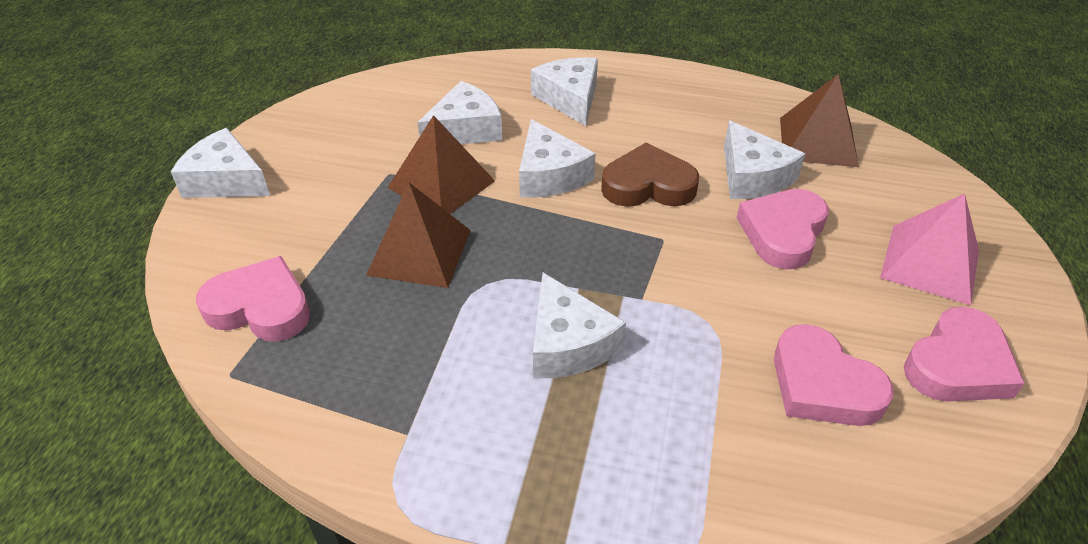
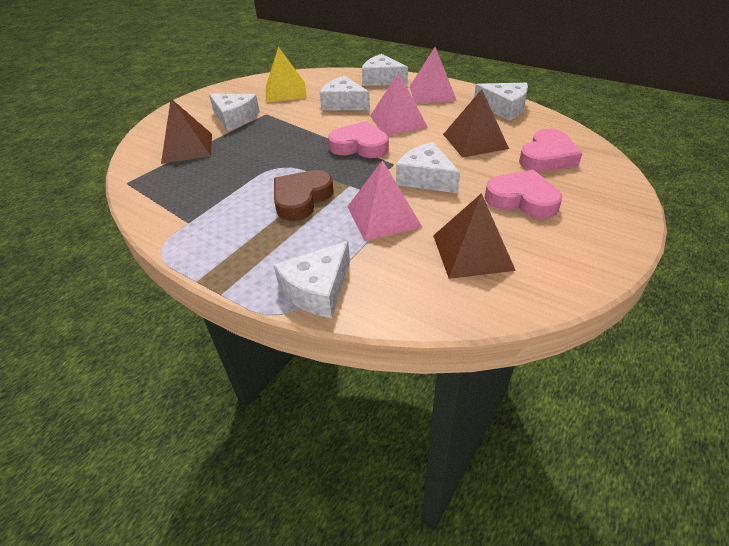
pink heart: [196,256,310,341] [737,189,829,269] [774,324,894,426] [904,307,1025,401] = 4 -> [328,121,389,158] [485,170,562,219] [519,129,582,172] = 3
pink pyramid: [880,193,979,305] = 1 -> [347,160,422,241] [370,72,428,135] [410,47,457,104] = 3
yellow pyramid: none = 0 -> [266,47,307,103] = 1

